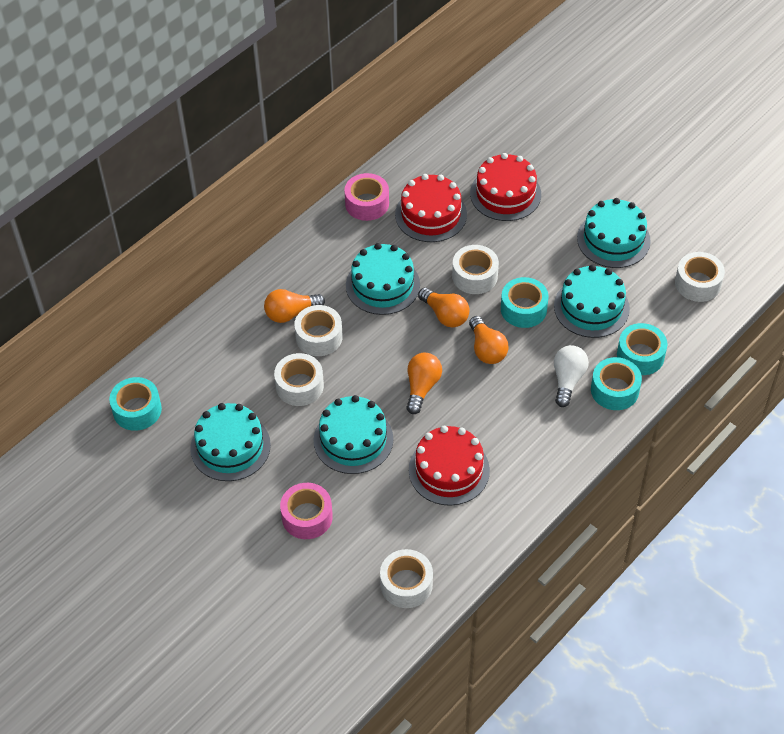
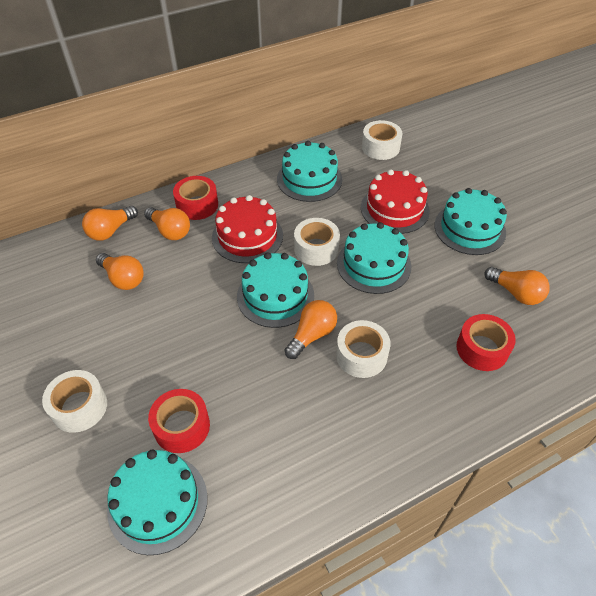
orange light bulb: [264,289,325,323] [406,353,442,414] [418,288,470,327] [469,316,509,364] = 4 -> [82,206,138,241] [96,253,144,290] [144,207,190,240] [285,300,337,359] [485,267,550,305] = 5
pink tape: [280,483,333,539] [344,173,389,221] = 2 -> none = 0
red cake: [395,174,467,242] [409,426,490,506] [470,153,541,221] = 3 -> [212,195,283,263] [361,169,430,234] = 2
red tape: none = 0 -> [148,389,210,453] [173,176,218,220] [456,314,516,371] = 3
turquoise tape: [109,377,162,431] [501,277,549,328] [591,357,642,410] [617,323,668,375] = 4 -> none = 0
white light bulb: [554,345,589,407] = 1 -> none = 0
white tape: [274,353,324,406] [294,305,343,356] [380,549,433,608] [452,245,499,294] [675,252,725,302] = 5 -> [42,370,107,433] [294,218,340,266] [336,320,391,378] [362,120,402,160] = 4

